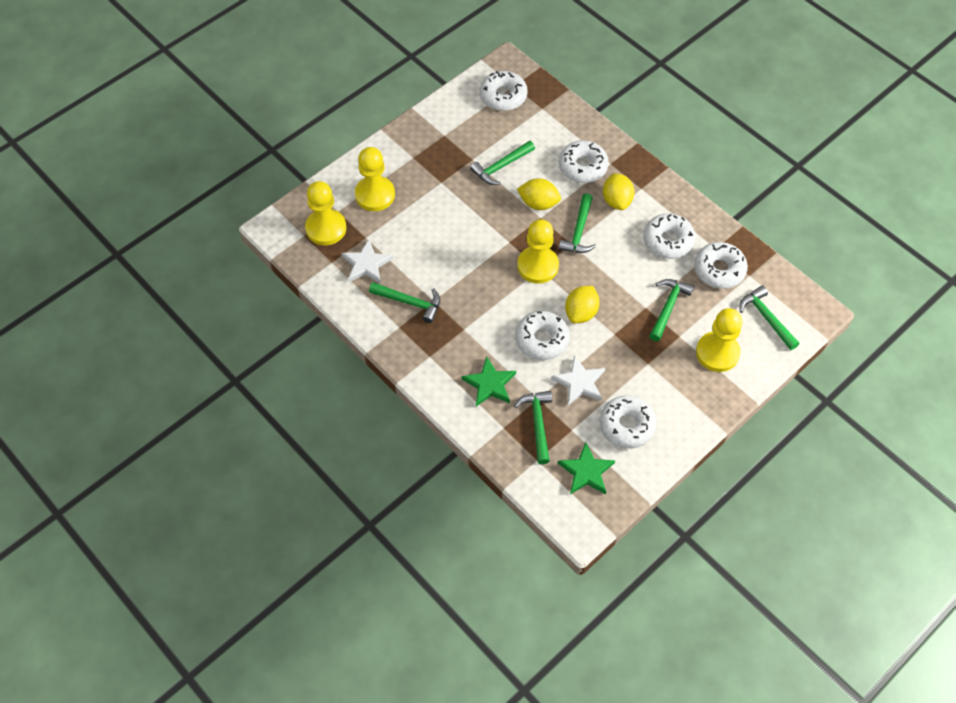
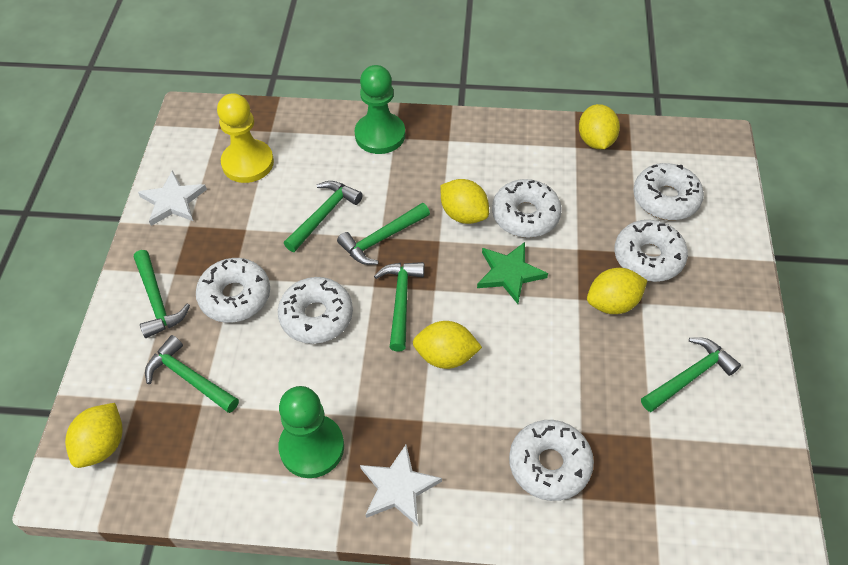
green pawn: none = 0 -> [279,386,344,478] [355,65,405,154] = 2
green star: [462,356,516,406] [558,442,615,494] = 2 -> [477,242,548,304] = 1
yellow lemon: [517,178,561,210] [565,286,600,323] [603,173,635,210] = 3 -> [65,403,123,468] [413,321,482,369] [440,179,489,224] [579,104,620,149] [587,268,647,314] = 5
yellow pawn: [305,181,347,245] [355,147,395,211] [517,220,559,284] [696,308,743,372] = 4 -> [217,93,274,183] = 1

